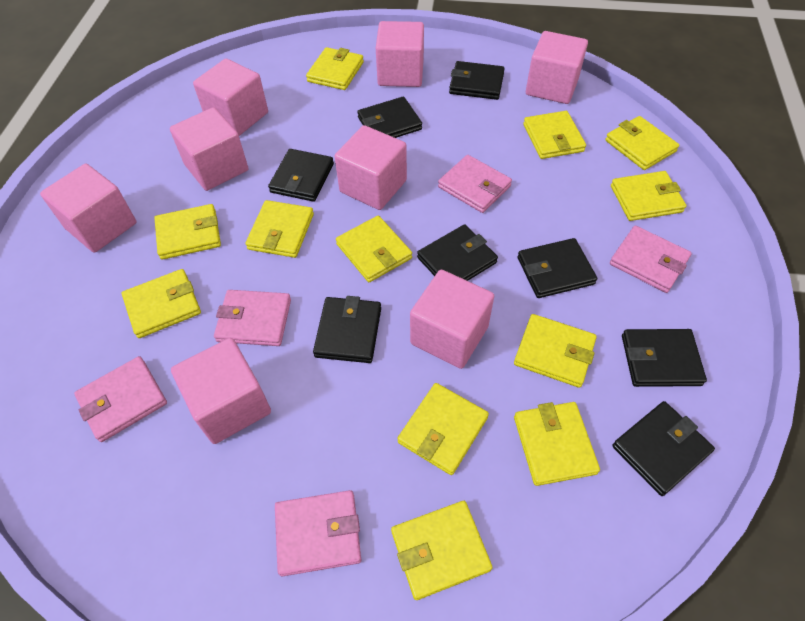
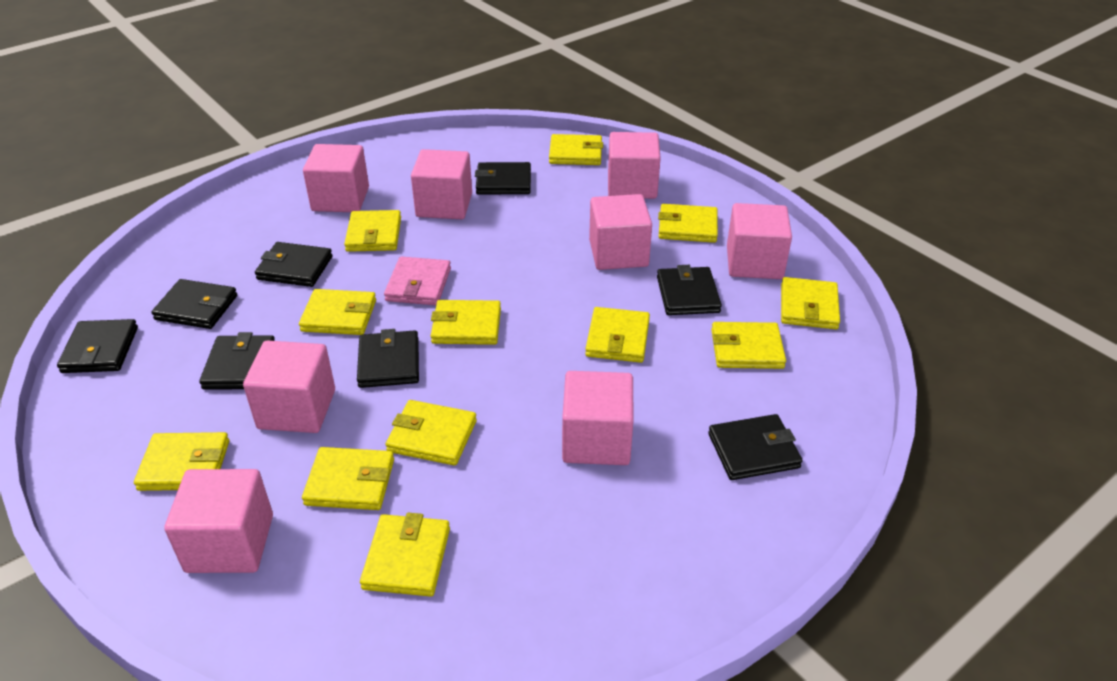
pink wallet: [74,356,167,442] [214,290,291,346] [275,490,361,576] [438,155,512,213] [610,226,692,293] = 5 -> [384,256,451,305] = 1

